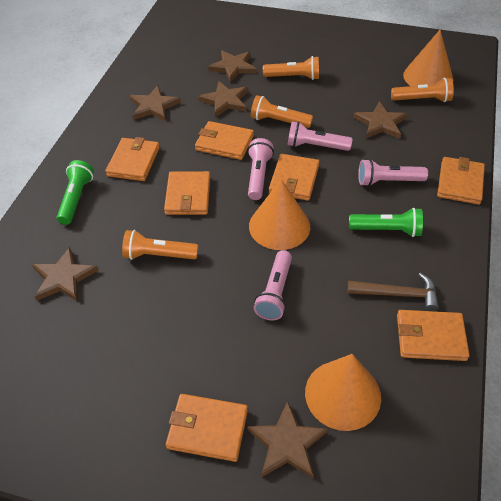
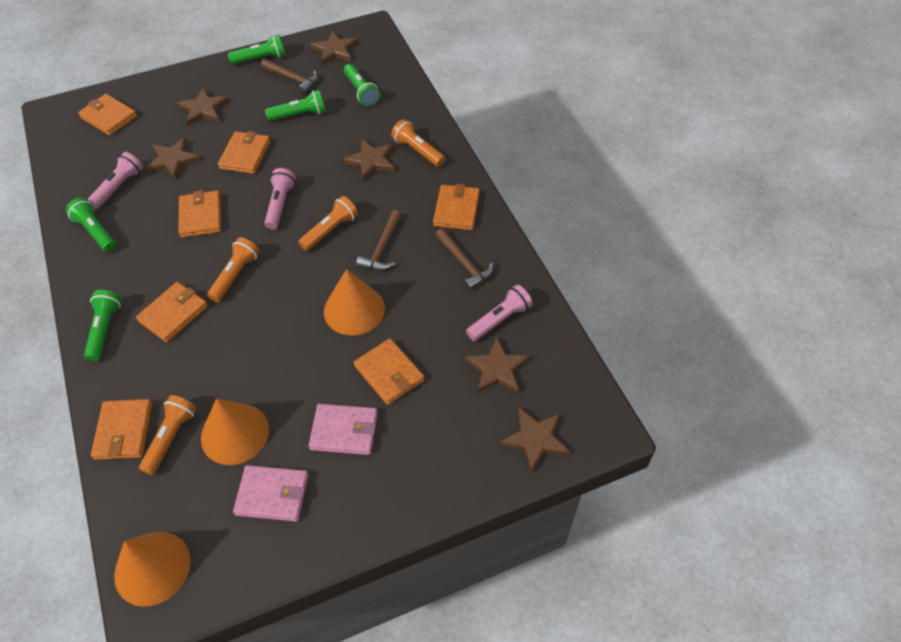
brown hammer: [347,273,439,311] = 1 -> [261,59,318,94] [356,210,402,270] [435,229,494,290] = 3
green flashlight: [57,160,94,225] [349,208,423,237] = 2 -> [66,198,116,252] [84,290,121,362] [228,35,285,64] [265,90,326,121] [344,64,380,106] = 5
pink flashlight: [248,138,274,200] [254,250,292,320] [287,121,352,151] [358,159,428,186] = 4 -> [88,152,143,208] [264,168,296,230] [466,285,533,341] = 3
pink wallet: none = 0 -> [233,465,308,522] [309,404,378,455] = 2

